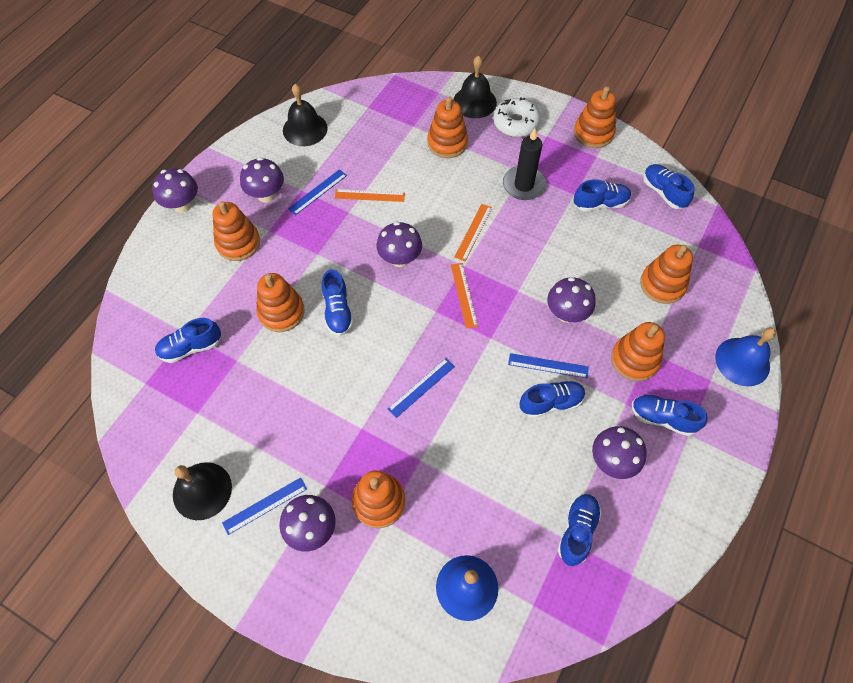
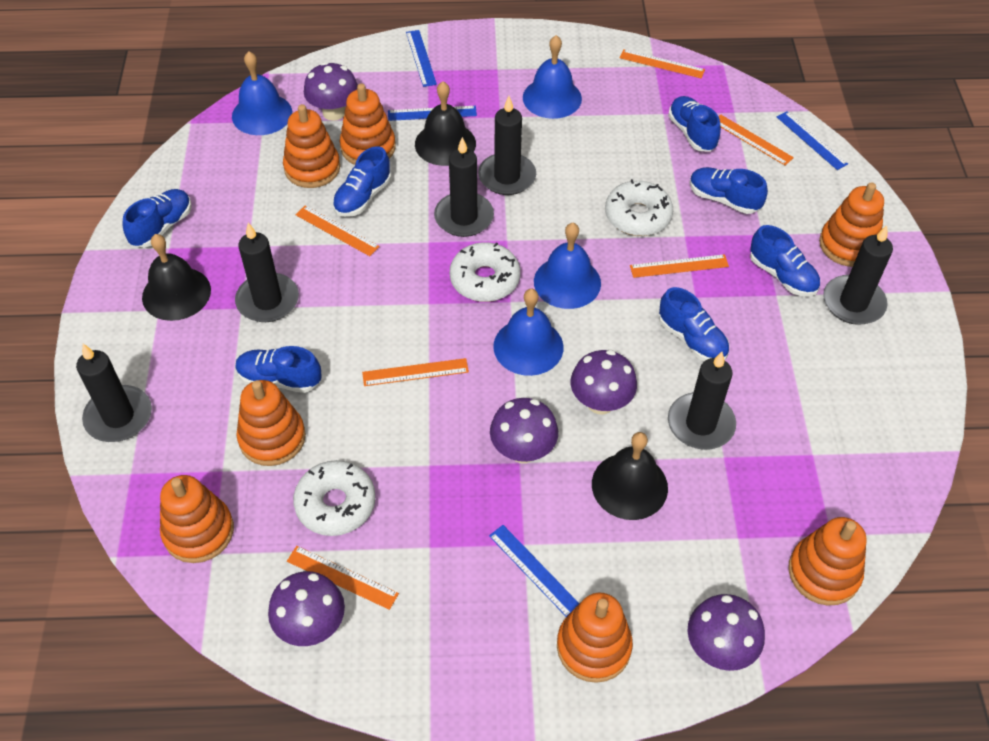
black candle: [503,129,546,200] = 1 -> [76,344,152,442] [235,223,299,322] [434,137,494,237] [478,96,536,195] [668,352,736,450] [823,225,893,325] = 6
blue bell: [436,555,498,621] [715,327,776,386] = 2 -> [232,51,292,135] [493,289,564,376] [523,35,582,119] [534,223,601,309] = 4
orange ruler: [335,189,405,202] [451,263,478,329] [454,204,492,261] = 3 -> [287,546,399,610] [295,205,380,256] [362,358,469,386] [620,49,705,78] [630,254,729,278] [719,114,794,165] = 6
purple mushroom: [152,168,198,213] [240,157,284,203] [280,495,336,552] [376,222,422,267] [547,277,596,323] [592,426,647,479] = 6 -> [268,571,345,646] [304,62,358,121] [490,398,558,463] [571,350,637,414] [687,594,765,671] = 5
white donut: [493,97,541,137] = 1 -> [293,460,375,536] [450,242,520,302] [605,179,673,236] = 3

